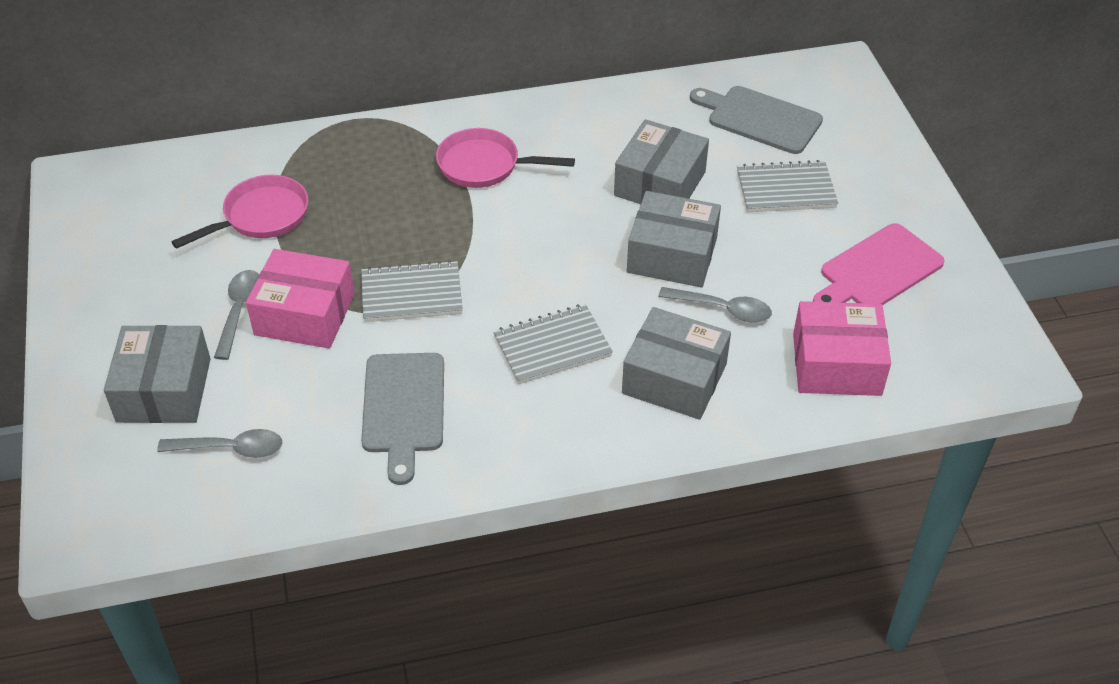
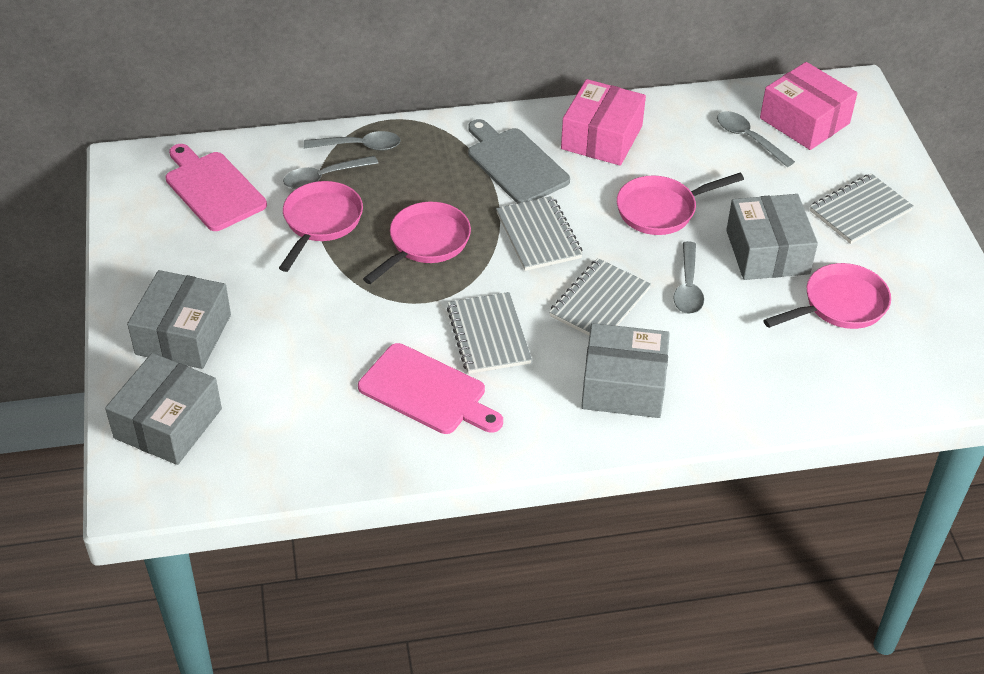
grey cutting board: [361,353,444,485] [690,86,823,154] = 2 -> [468,119,570,203] = 1
grey notebook: [361,260,463,322] [493,304,613,384] [737,160,838,212] = 3 -> [447,292,532,374] [496,196,583,271] [549,258,651,336] [810,173,914,244] = 4
grey spoon: [157,429,282,458] [214,270,259,360] [659,287,772,323] = 3 -> [283,156,378,189] [304,131,401,151] [673,241,704,314] [717,111,795,167] = 4
pink cutting board: [813,223,945,305] = 1 -> [166,144,267,231] [358,343,503,434] = 2
pink pan: [171,175,308,249] [436,128,575,188] = 2 -> [279,181,363,272] [363,202,471,284] [617,173,744,235] [763,263,891,329] = 4

